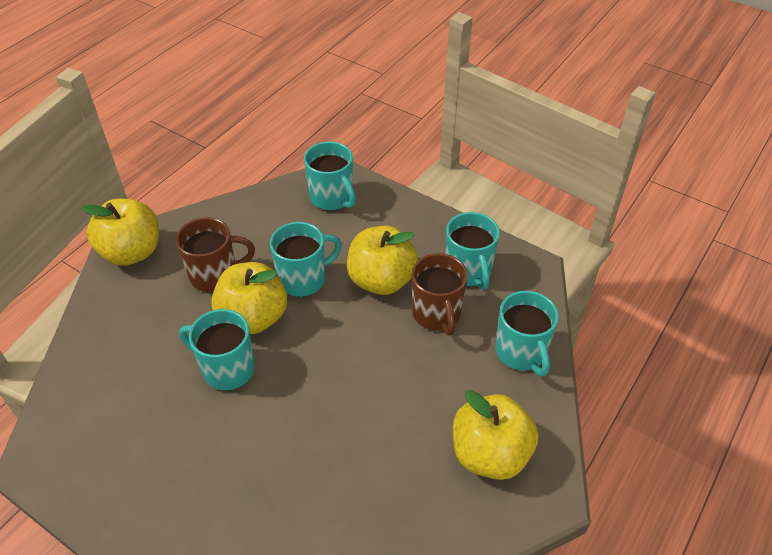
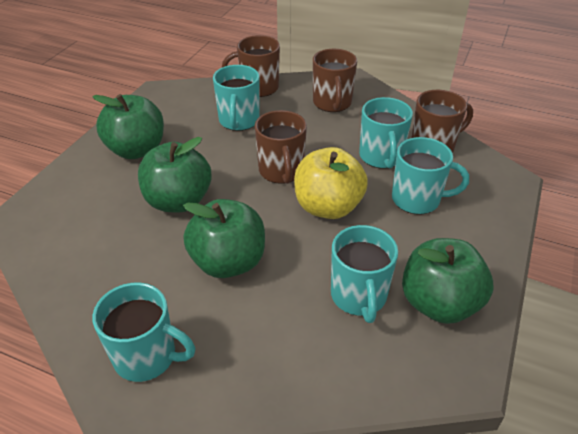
brown mug: [176,217,255,292] [412,253,468,336] = 2 -> [222,35,280,97] [255,110,307,184] [313,49,357,112] [412,90,473,153] = 4
green apple: none = 0 -> [92,94,164,159] [138,137,212,212] [183,199,265,278] [402,238,494,324] = 4
yellow apple: [81,199,159,266] [211,262,287,334] [347,226,418,295] [453,390,538,480] = 4 -> [294,147,368,219] = 1

